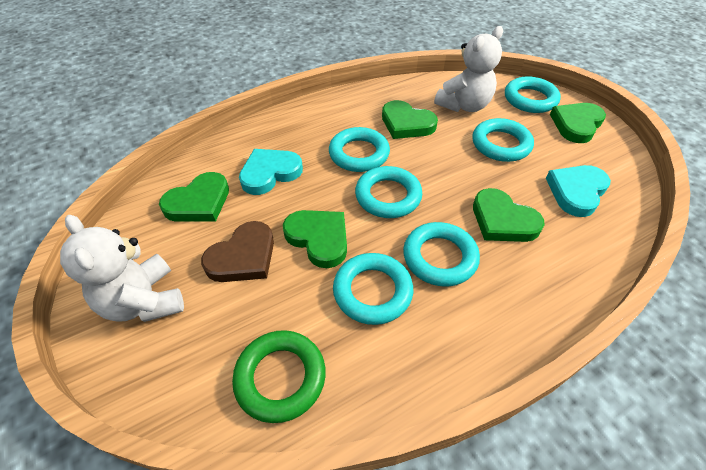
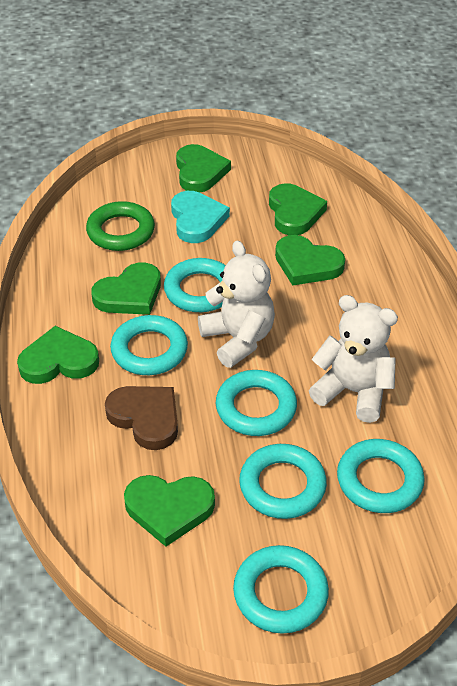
green heart: [159,172,229,222] [283,210,347,268] [382,100,438,139] [473,188,545,242] [550,103,606,143] = 5 -> [17,326,99,384] [91,262,161,315] [124,475,215,547] [176,144,231,193] [269,183,327,235] [275,235,345,286] = 6
turquoise heart: [239,149,303,195] [546,165,611,217] = 2 -> [171,191,230,243] = 1

